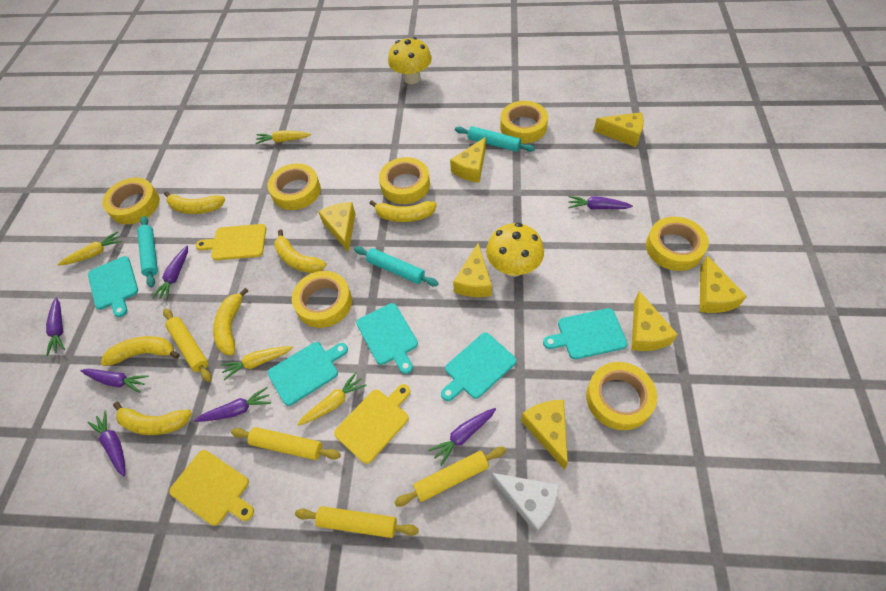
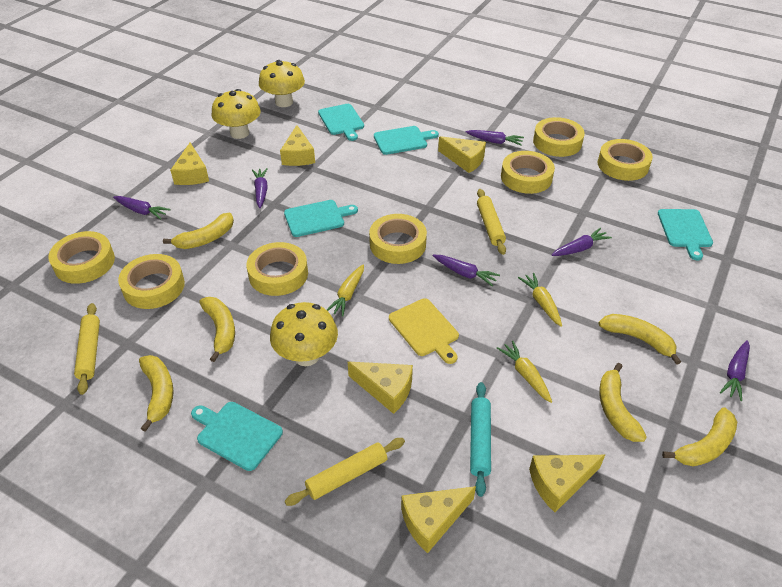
purple carrot: [46,297,65,356] [80,369,148,393] [87,410,125,476] [152,246,188,300] [194,387,271,422] [428,408,496,466] [568,196,633,209] = 7 -> [113,196,171,220] [252,168,268,208] [433,255,500,287] [466,130,524,146] [552,228,612,256] [720,340,750,401] = 6
turquoise rolling pin: [137,216,158,287] [354,246,439,286] [455,126,535,152] = 3 -> [470,382,491,497] = 1
white cheese: [491,473,559,533] = 1 -> none = 0
yellow carrot: [57,231,122,266] [221,346,293,380] [255,130,311,144] [297,372,366,426] = 4 -> [327,264,364,317] [497,340,552,403] [518,273,562,327] = 3
yellow cheese: [318,202,356,253] [450,137,486,183] [453,243,492,297] [521,400,568,470] [594,112,644,147] [631,291,678,351] [700,256,747,313] = 7 -> [170,143,209,185] [280,125,315,166] [348,362,413,414] [401,486,476,553] [438,136,486,173] [529,455,605,512] = 6
yellow cutting board: [169,450,254,526] [196,224,266,260] [334,384,410,464] = 3 -> [389,298,459,364] = 1
yellow mushroom: [388,37,432,84] [486,223,544,277] = 2 -> [211,89,261,139] [259,60,305,107] [270,302,338,366] = 3
yellow rolling pin: [163,309,212,382] [231,427,341,460] [295,506,419,538] [394,447,506,506] = 4 -> [74,303,100,395] [285,438,405,506] [477,189,506,255] = 3

